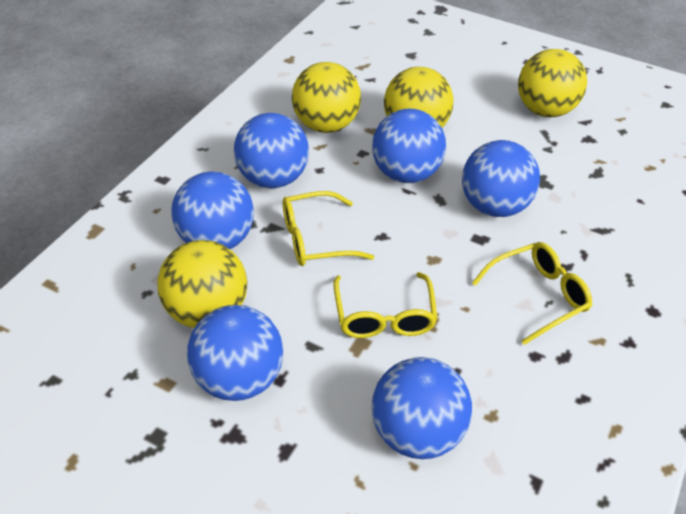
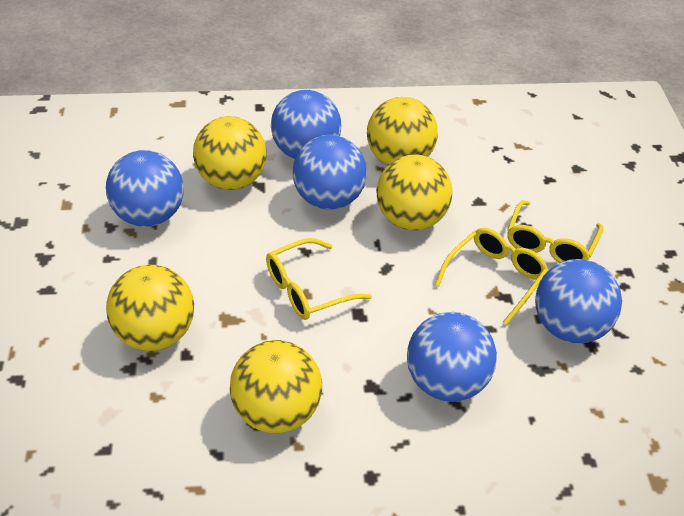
blue ball: [171,171,254,249] [187,305,283,401] [234,113,309,188] [371,357,472,459] [372,109,446,183] [462,140,540,217] = 6 -> [106,150,184,227] [271,90,341,159] [293,135,367,210] [407,312,497,402] [535,259,622,343] = 5
yellow ball: [157,240,247,328] [292,62,361,133] [384,67,453,128] [518,49,587,117] = 4 -> [106,265,194,351] [193,116,267,190] [230,340,322,433] [367,97,438,165] [376,154,452,230] = 5

